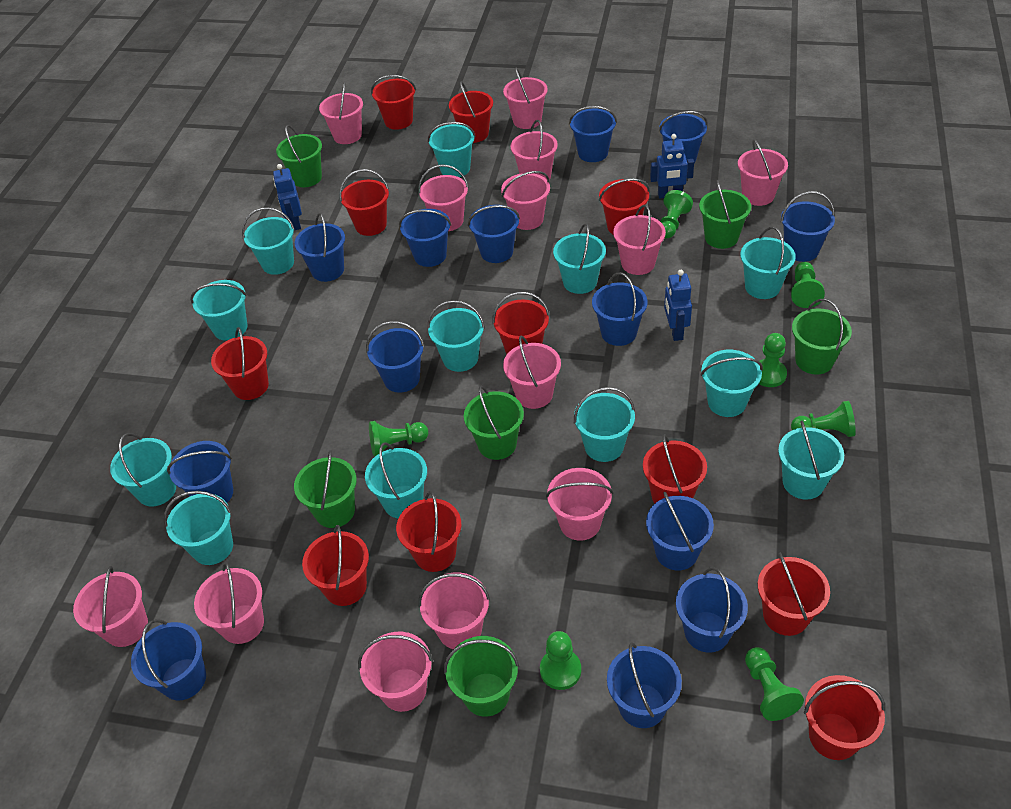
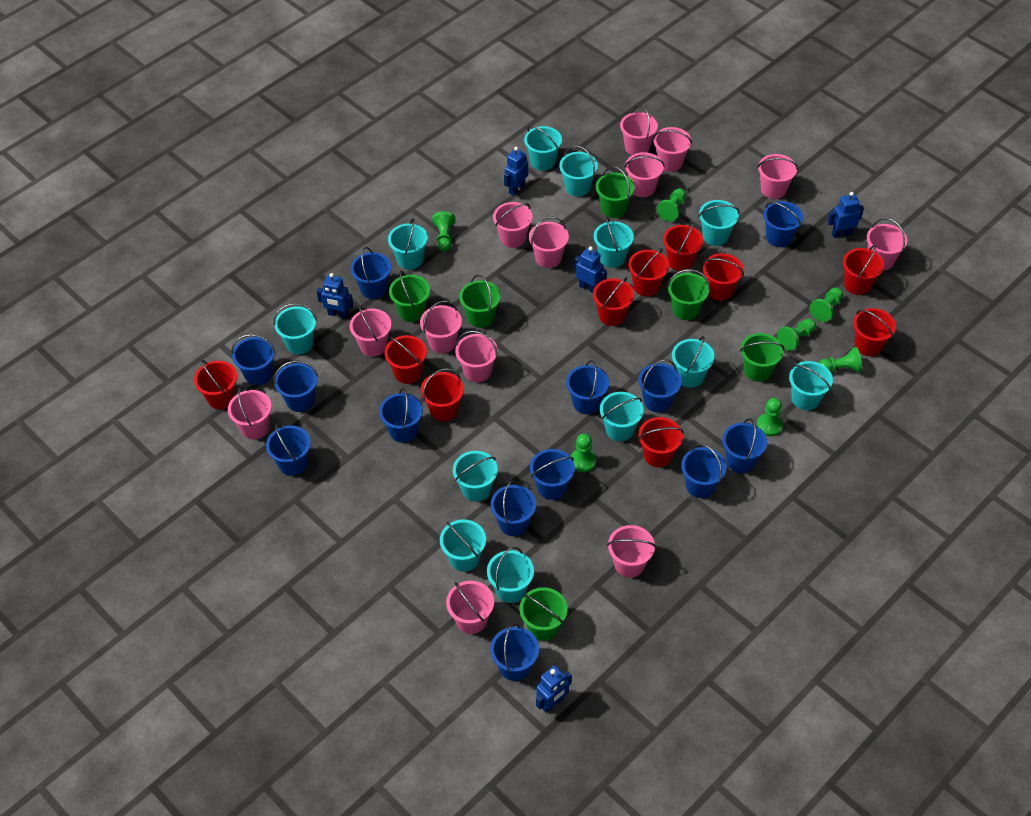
blue robot: [273,164,302,230] [650,134,694,199] [664,270,692,341] = 3 -> [316,273,353,319] [504,147,528,196] [536,666,572,713] [574,247,607,293] [828,192,864,238] = 5
red bucket: [211,327,269,400] [302,525,369,606] [339,169,389,236] [371,75,416,130] [396,491,461,572] [449,81,493,143] [492,292,549,355] [599,178,650,234] [643,434,707,504] [758,553,830,636] [804,675,885,760] = 11 -> [194,360,237,410] [384,335,427,384] [421,368,464,421] [593,277,634,326] [628,248,669,297] [638,417,683,467] [663,221,703,271] [702,253,744,300] [843,245,884,295] [853,308,896,356] = 10

